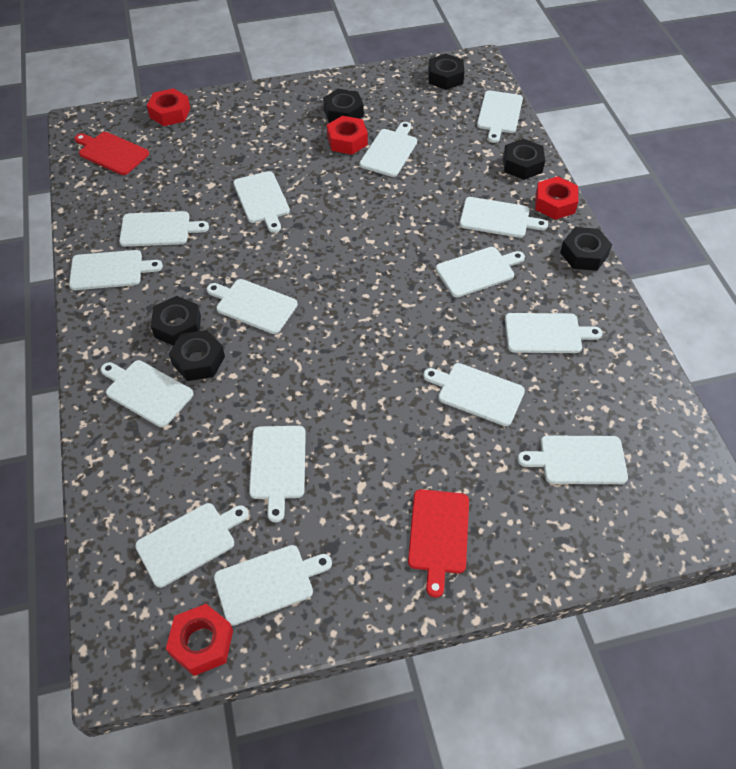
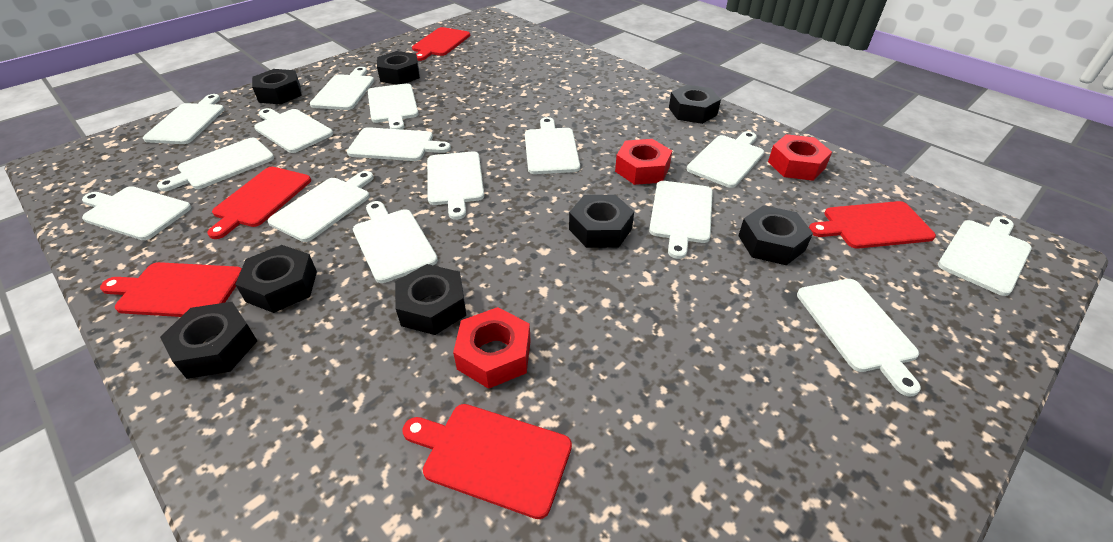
black nut: [151,296,201,346] [169,330,225,381] [323,89,364,123] [428,54,465,90] [503,138,545,180] [560,227,612,271] = 6 -> [160,302,257,379] [235,245,317,313] [252,69,302,104] [377,51,420,85] [395,264,466,335] [569,195,634,248] [669,85,721,124] [738,205,813,265] = 8
red cutting board: [75,132,149,175] [408,489,469,598] = 2 -> [100,262,242,317] [207,167,311,239] [402,404,572,519] [412,27,470,61] [809,201,936,249] = 5
red nut: [147,88,190,126] [166,604,233,676] [327,115,368,155] [535,176,578,220] = 4 -> [453,307,531,389] [615,139,672,185] [768,134,832,181] = 3

